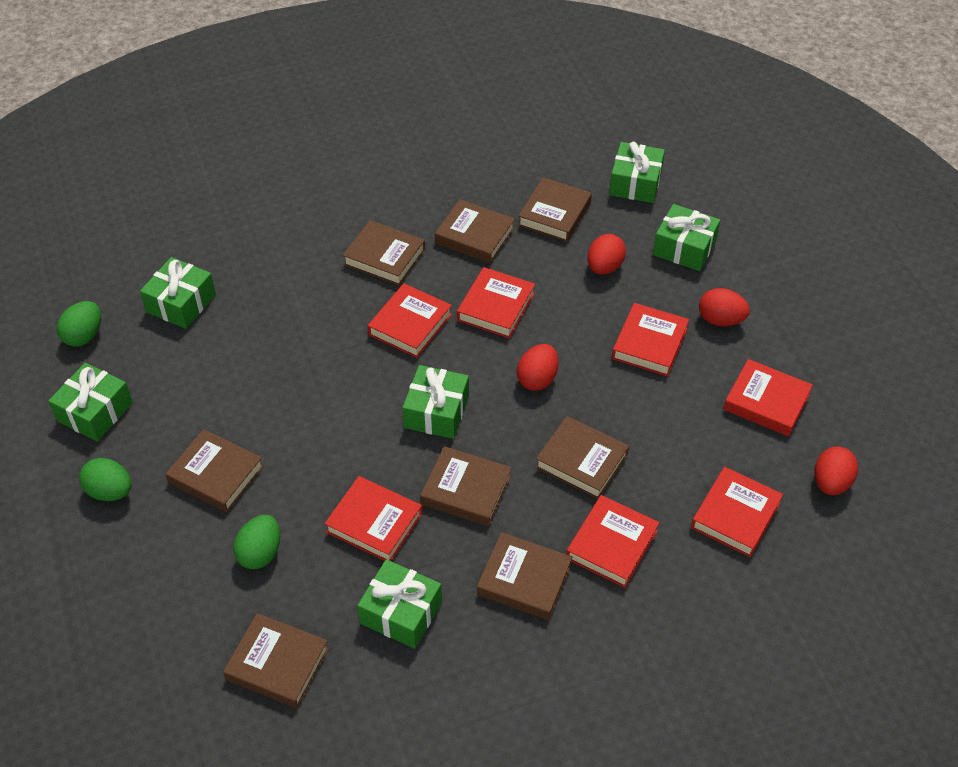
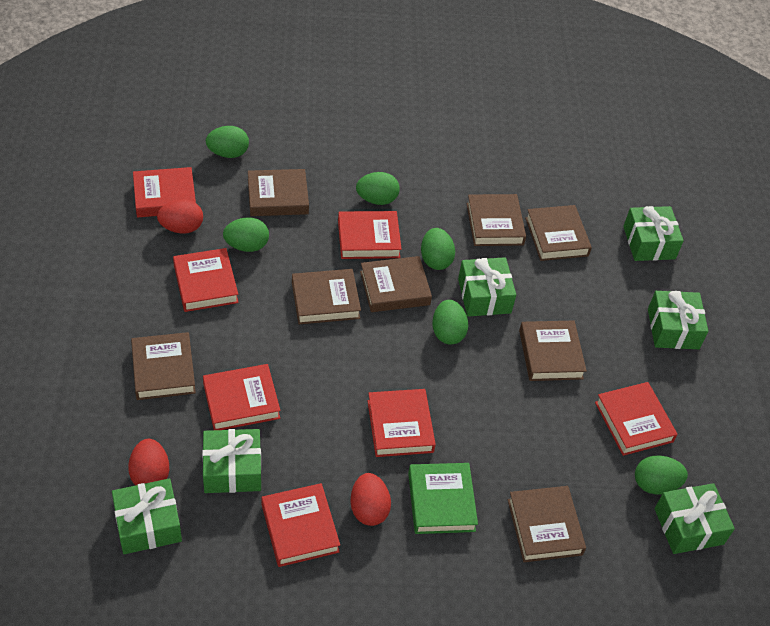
green book: none = 0 -> [408,463,478,534] = 1
green egg: [57,301,101,347] [79,458,132,501] [233,515,280,569] = 3 -> [206,126,249,158] [223,217,269,252] [356,172,400,205] [421,228,455,270] [432,300,468,345] [635,456,688,495] = 6
red egg: [517,344,558,391] [587,234,626,275] [699,288,750,326] [814,446,858,495] = 4 -> [128,439,169,486] [157,199,203,233] [350,473,391,526] = 3

